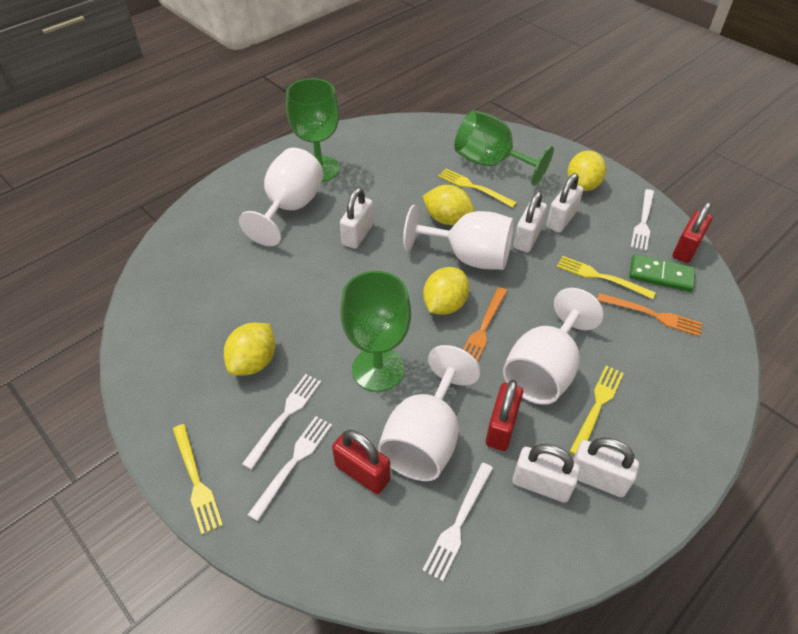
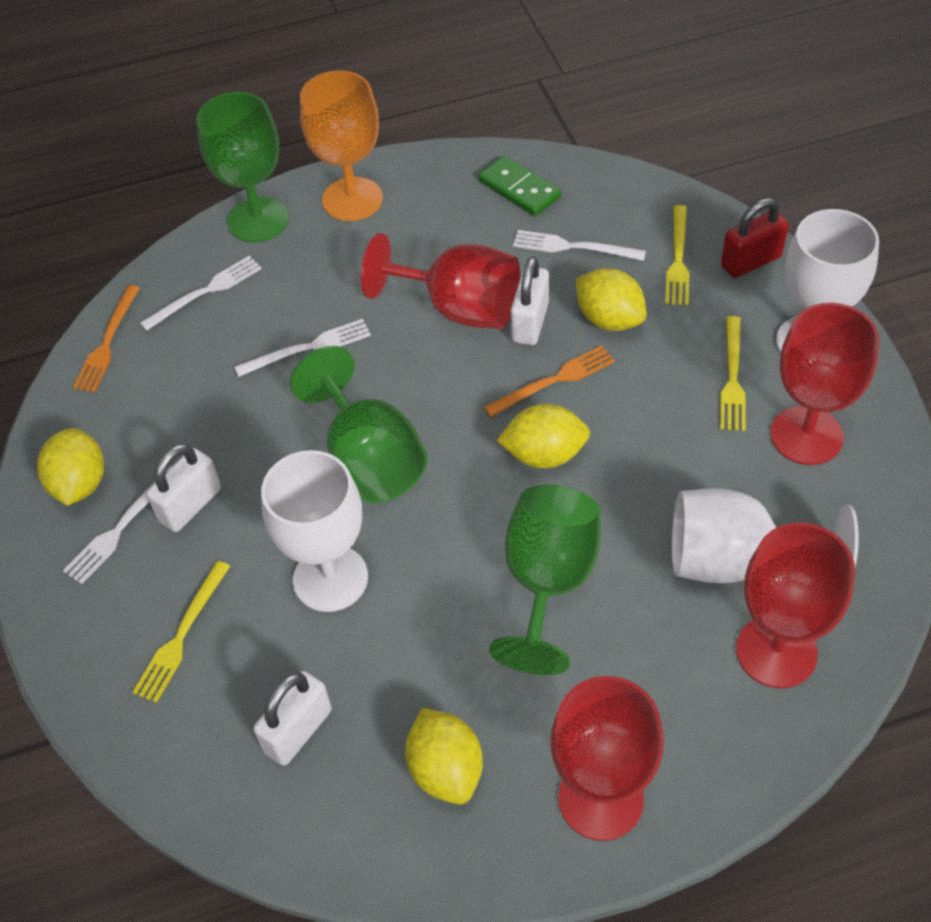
orange goblet: none = 0 -> [300,71,383,221] = 1
red goblet: none = 0 -> [361,233,520,329] [550,676,664,841] [736,522,855,688] [770,303,879,465] = 4
red padlock: [332,430,390,494] [486,380,523,451] [673,202,712,263] = 3 -> [721,198,789,278] = 1
white goblet: [239,148,323,246] [378,345,481,481] [403,205,514,270] [503,288,604,405] = 4 -> [261,450,368,612] [672,488,859,583] [776,209,879,353] = 3
white padlock: [340,187,374,249] [512,444,580,503] [514,191,547,252] [546,173,583,233] [573,438,639,497] = 5 -> [146,443,221,532] [253,671,332,766] [511,256,549,345] = 3
yellow fork: [173,424,223,535] [438,169,517,208] [557,256,656,299] [570,365,624,455] = 4 -> [132,561,230,703] [665,205,690,305] [720,316,746,431] = 3

